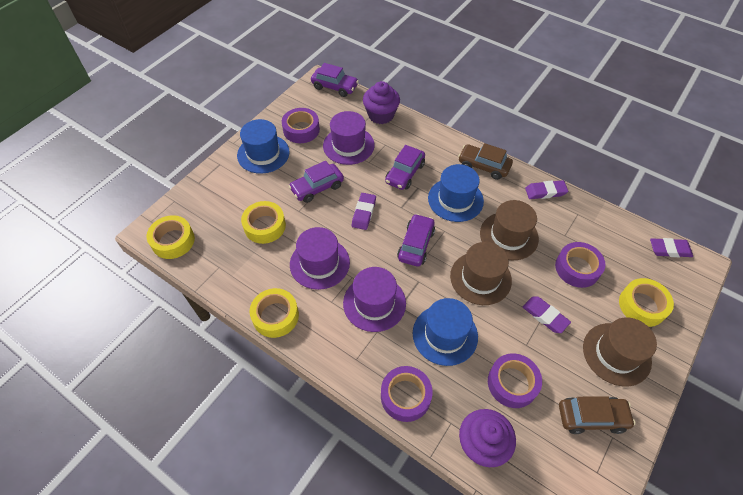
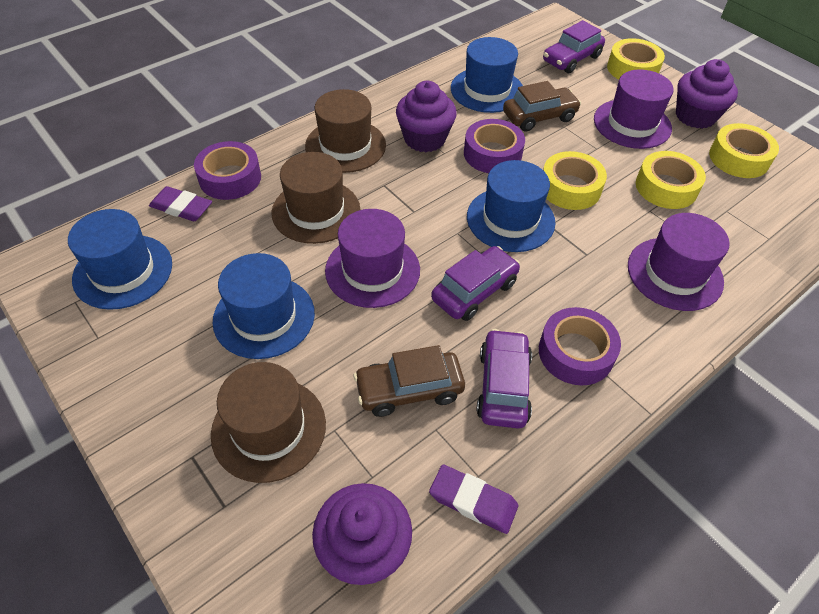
blue hat: [237,119,290,174] [413,298,478,366] [428,164,484,222] = 3 -> [68,209,172,310] [212,253,315,359] [451,37,523,113] [467,160,555,252] = 4
purple car: [289,161,344,203] [311,63,359,97] [385,145,425,190] [397,214,435,266] = 4 -> [431,246,520,321] [476,329,532,429] [543,20,605,73] = 3
purple cupcake: [363,81,400,124] [459,409,516,467] = 2 -> [312,483,412,585] [396,81,457,152] [676,59,738,129] = 3
purple eraser: [352,193,376,230] [523,296,571,333] [525,180,568,199] [650,238,693,257] = 4 -> [149,186,212,221] [429,464,518,534] = 2
purple tape: [282,108,320,143] [381,366,432,422] [488,353,542,408] [555,242,605,288] = 4 -> [194,141,261,200] [464,119,525,173] [539,307,621,385] = 3

